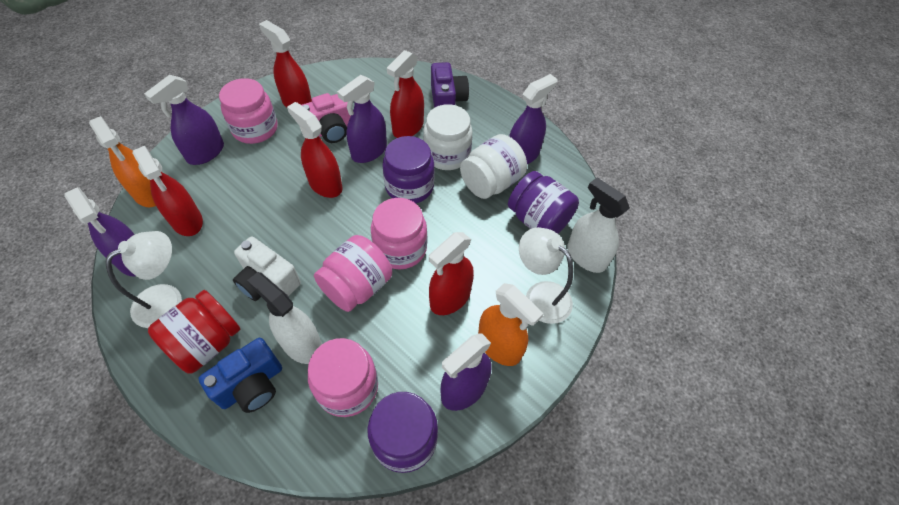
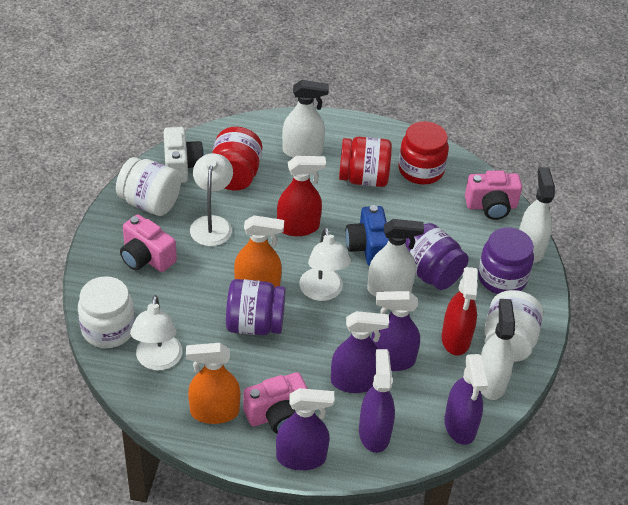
pink camera: [302,93,351,143] = 1 -> [120,214,177,272] [243,372,308,434] [465,170,522,220] = 3
pink jar: [219,78,278,144] [308,338,378,417] [314,235,392,312] [371,198,427,269] = 4 -> none = 0
purple camera: [431,62,469,108] = 1 -> none = 0
red jar: [148,290,240,373] = 1 -> [212,127,262,191] [339,137,392,187] [398,121,449,185] = 3
red spray bottle: [133,146,203,236] [259,20,312,108] [287,102,343,198] [387,50,424,138] [429,232,474,315] = 5 -> [277,156,326,236] [442,267,478,355] = 2
white jar: [423,104,473,170] [460,134,527,199] = 2 -> [78,276,135,348] [116,157,181,216] [484,290,543,362] = 3
white lamp: [106,231,182,328] [519,227,573,324] = 2 -> [130,295,182,370] [190,153,233,246] [299,227,351,301] = 3
white spray bottle: [247,272,322,364] [567,177,630,273] = 2 -> [282,80,329,158] [367,219,424,297] [481,299,515,400] [519,167,555,263] = 4

